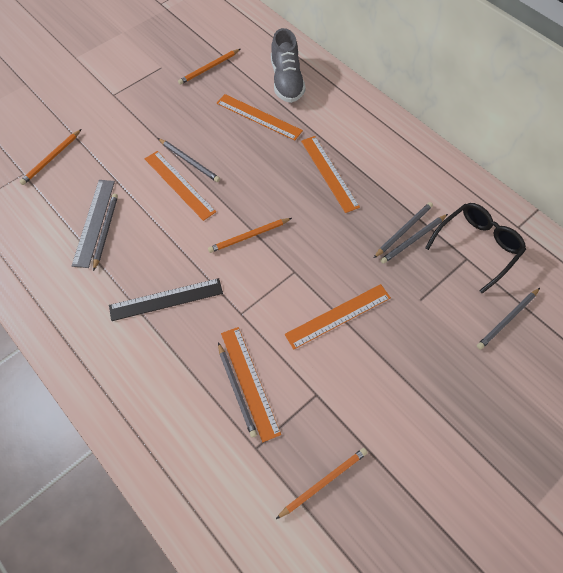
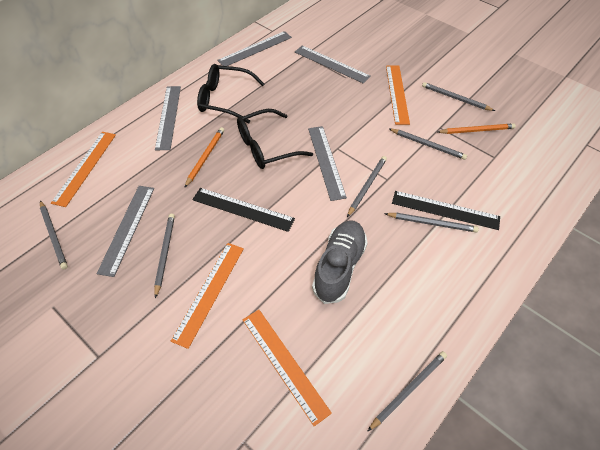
black glasses: [425,203,526,294] = 1 -> [197,64,264,123] [237,109,313,169] = 2
black ruler: [109,278,223,321] = 1 -> [192,188,295,232] [392,191,500,230] = 2
grey pencil: [93,193,118,271] [158,138,220,182] [218,342,257,438] [374,202,433,258] [380,214,448,264] [477,288,540,350] = 6 -> [40,200,68,270] [154,214,175,299] [347,156,387,217] [367,351,447,432] [384,213,479,232] [389,128,467,160] [422,82,495,111] = 7
grey ruler: [72,180,115,268] = 1 -> [97,186,154,277] [155,86,181,150] [217,31,292,66] [295,46,371,84] [308,126,347,201] = 5
orange pencil: [19,129,81,185] [178,49,240,85] [208,218,292,253] [276,448,368,519] = 4 -> [185,127,224,187] [438,123,516,134] = 2
orange ruler: [145,151,216,221] [216,94,303,141] [221,327,281,442] [284,284,391,349] [301,136,360,213] = 5 -> [51,132,116,207] [171,243,244,349] [243,310,332,426] [386,66,410,125] = 4

